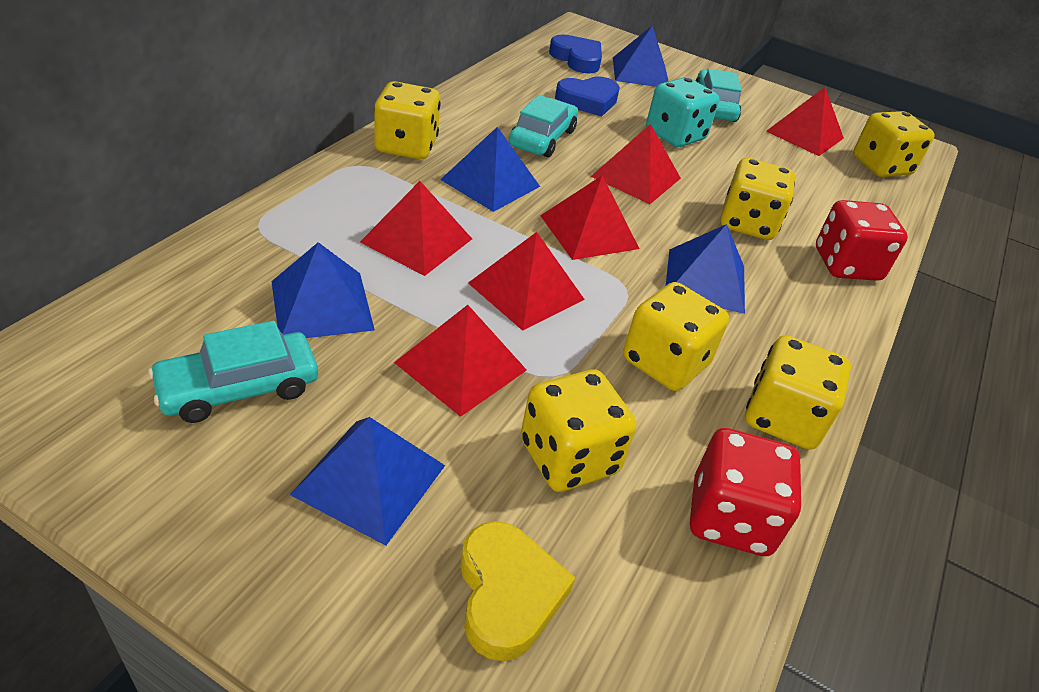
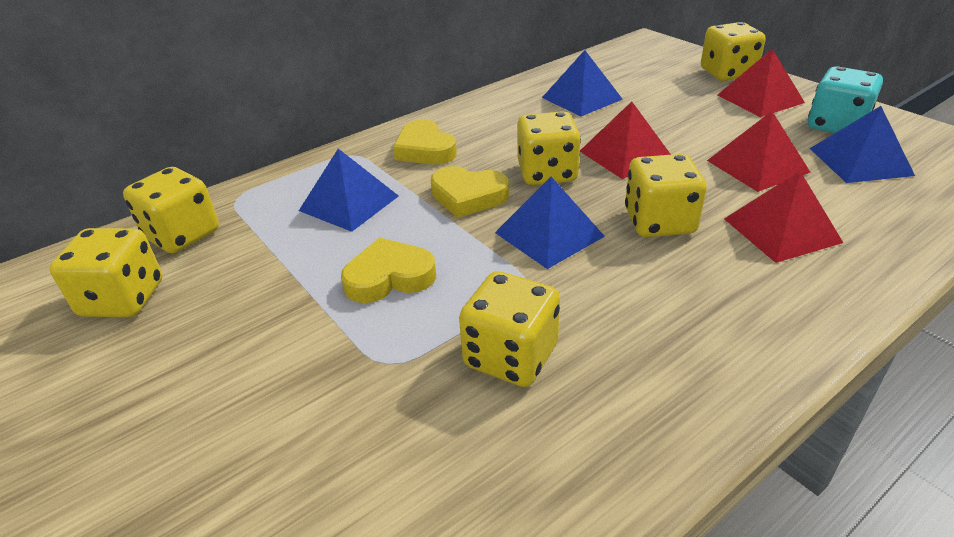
blue heart: [549,34,602,73] [555,76,620,116] = 2 -> none = 0
blue pyramid: [271,242,375,338] [290,417,445,546] [440,127,540,212] [613,26,668,87] [666,224,745,314] = 5 -> [299,149,399,232] [495,177,605,269] [542,50,623,116] [809,106,915,183] = 4
red dice: [690,428,801,556] [816,200,908,281] = 2 -> none = 0
red pyramid: [360,181,472,276] [394,305,527,417] [468,232,585,331] [540,176,640,260] [591,124,681,204] [766,87,844,156] = 6 -> [580,102,671,179] [707,111,810,192] [718,49,805,117] [724,171,843,263] = 4
turquoise car: [148,321,318,423] [509,95,578,157] [695,69,742,122] = 3 -> none = 0
yellow heart: [460,521,575,661] = 1 -> [341,238,436,303] [393,120,457,164] [431,166,509,218] = 3

